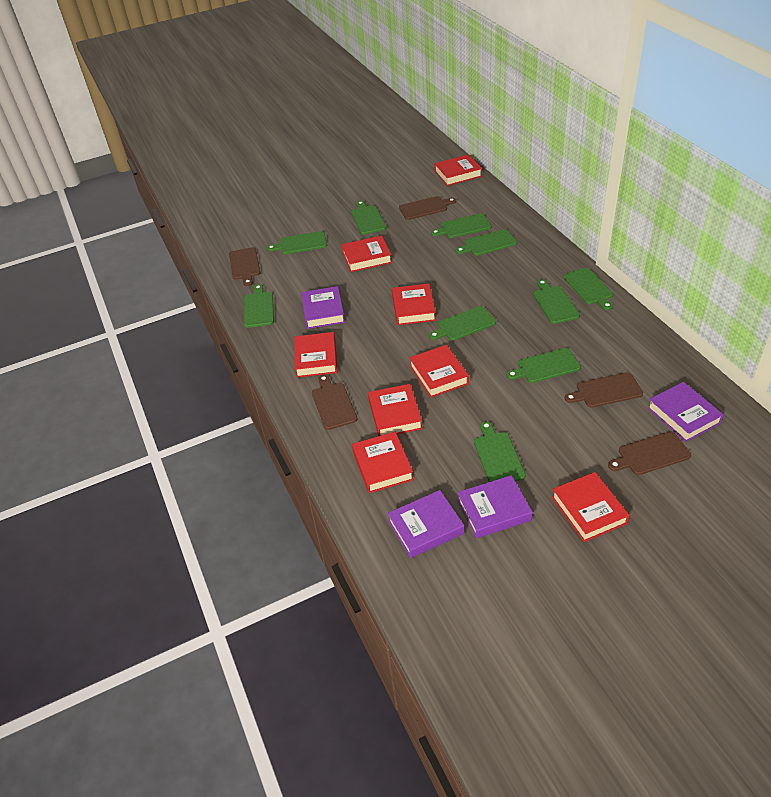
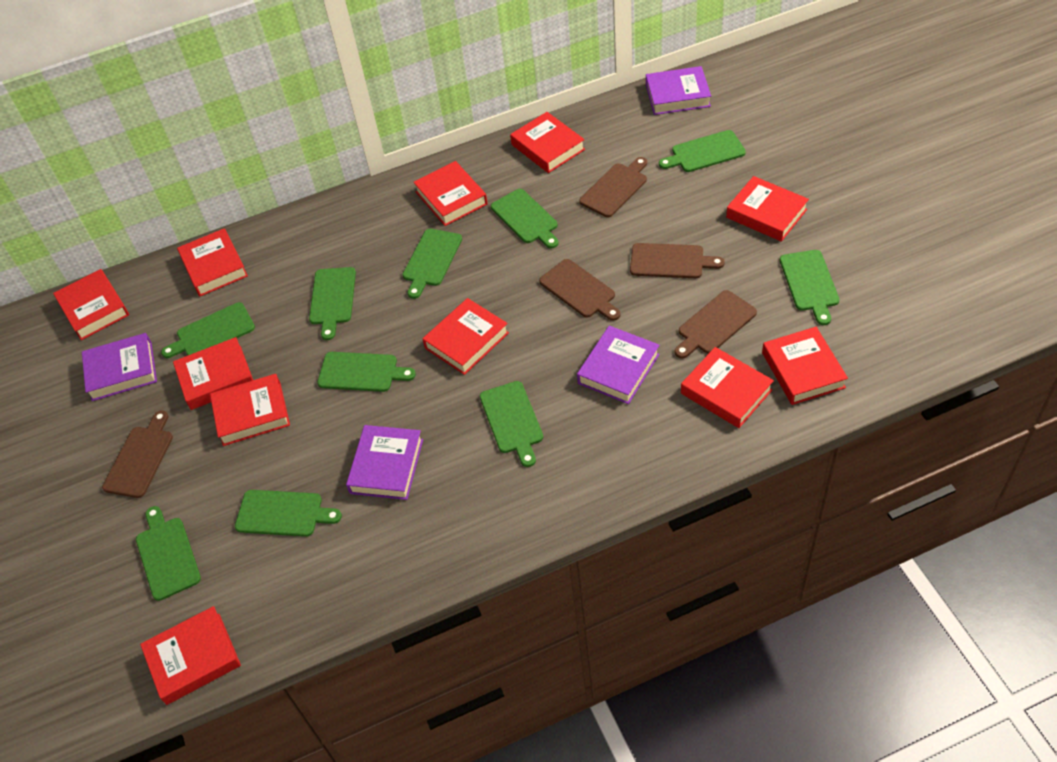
red book: [294,332,338,378] [341,235,392,272] [352,432,414,493] [368,384,423,436] [392,284,436,325] [409,345,469,398] [434,154,482,186] [552,472,630,542] = 8 -> [53,269,129,340] [140,606,241,705] [173,337,253,410] [177,228,248,296] [210,374,290,446] [413,161,488,226] [422,298,509,375] [510,112,585,173] [681,347,774,428] [726,176,809,242] [762,327,848,405] = 11

